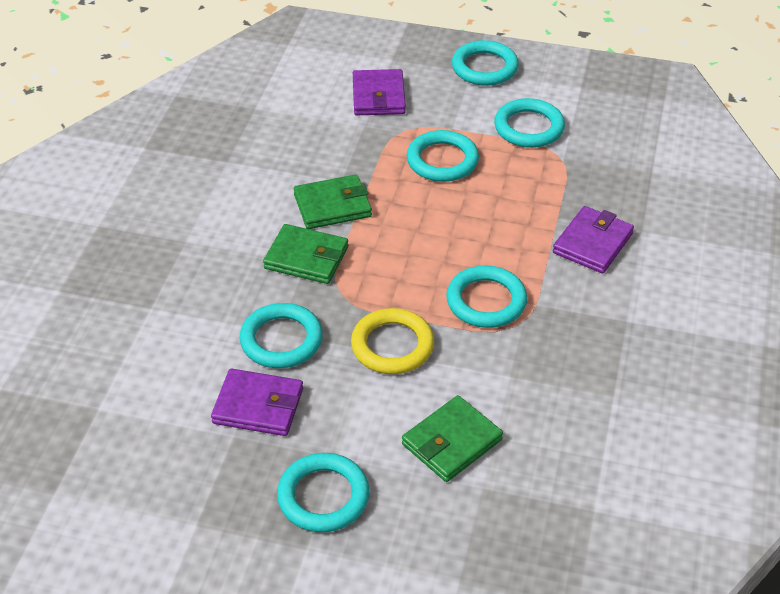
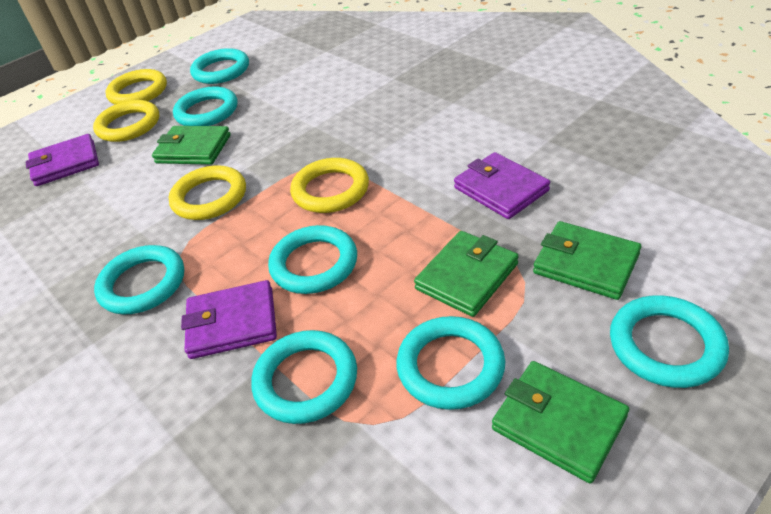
green wallet: [263,224,348,284] [294,174,372,229] [402,395,503,482] = 3 -> [152,126,231,165] [414,231,519,317] [492,361,629,483] [533,221,641,300] = 4
turquoise ring: [239,303,323,368] [277,453,369,532] [407,130,479,182] [446,266,527,328] [452,40,519,86] [494,98,565,148] = 6 -> [94,245,184,315] [173,86,237,126] [190,48,249,84] [251,330,357,424] [268,225,357,294] [396,316,505,410] [610,295,729,388] = 7
yellow ring: [351,308,434,374] = 1 -> [93,100,159,142] [106,69,167,104] [168,165,246,220] [290,158,369,213] = 4

